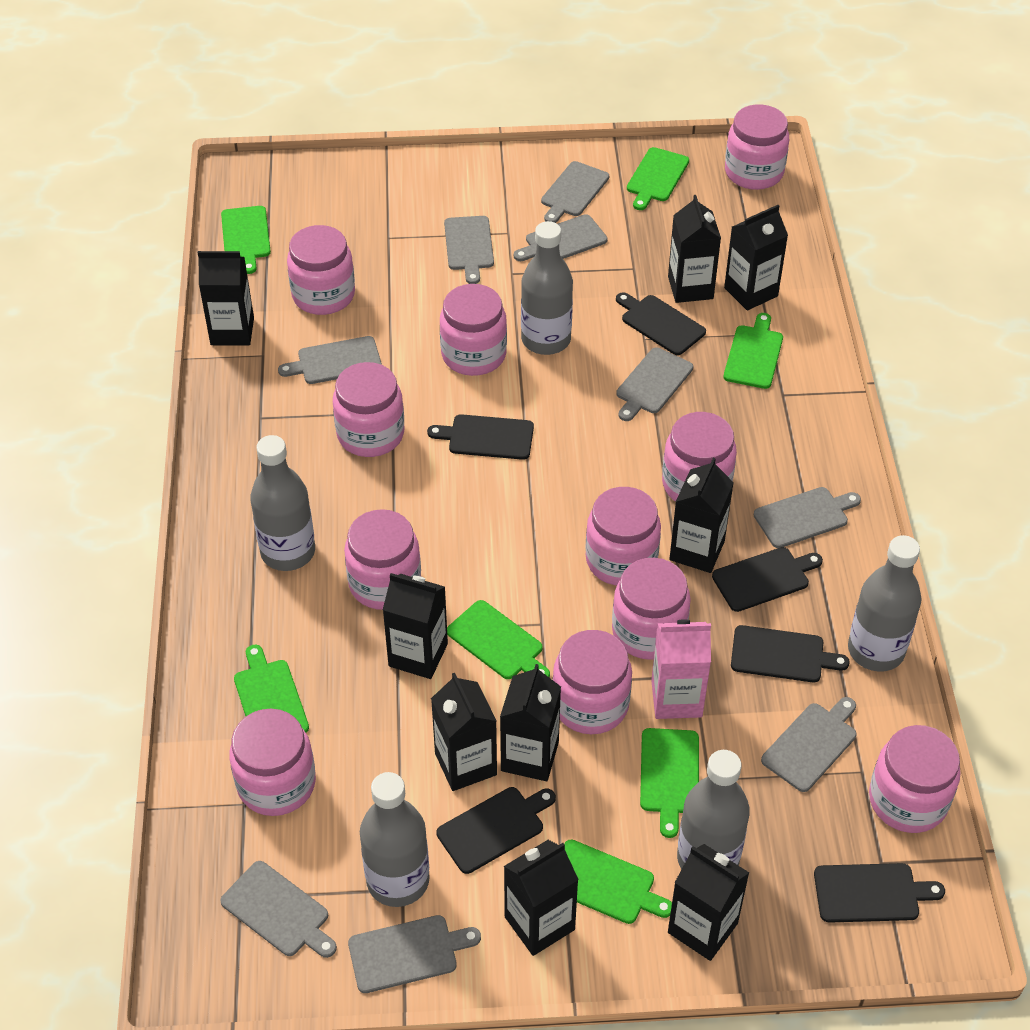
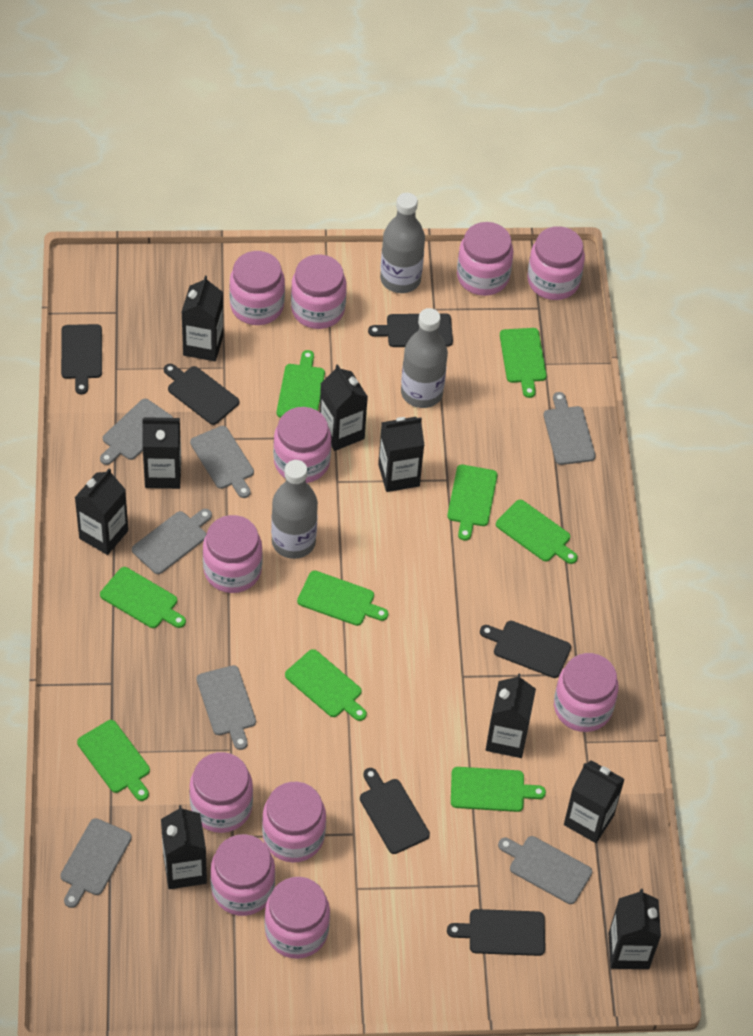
green cutting board: [221,206,271,274] [234,644,309,733] [447,600,550,679] [564,839,672,924] [627,147,689,210] [640,728,699,838] [724,313,783,389] = 7 -> [77,720,150,801] [100,567,186,628] [277,350,325,418] [285,649,367,721] [297,571,388,626] [447,465,498,541] [451,767,546,812] [496,500,578,564] [500,328,547,398] = 9
grey bottle: [250,435,315,571] [360,772,430,907] [521,221,573,355] [677,750,750,869] [848,535,922,671] = 5 -> [271,460,318,559] [380,193,425,293] [401,308,448,408] = 3
grey cutting board: [220,861,337,958] [278,336,382,384] [348,915,481,993] [444,216,494,284] [514,214,608,261] [541,161,609,223] [616,347,693,421] [754,487,861,548] [761,697,857,792] = 9 -> [60,818,132,908] [100,399,173,465] [132,509,212,574] [190,426,254,498] [197,665,256,750] [498,836,592,904] [543,392,596,465] = 7
pink carton: [651,620,711,719] = 1 -> none = 0

